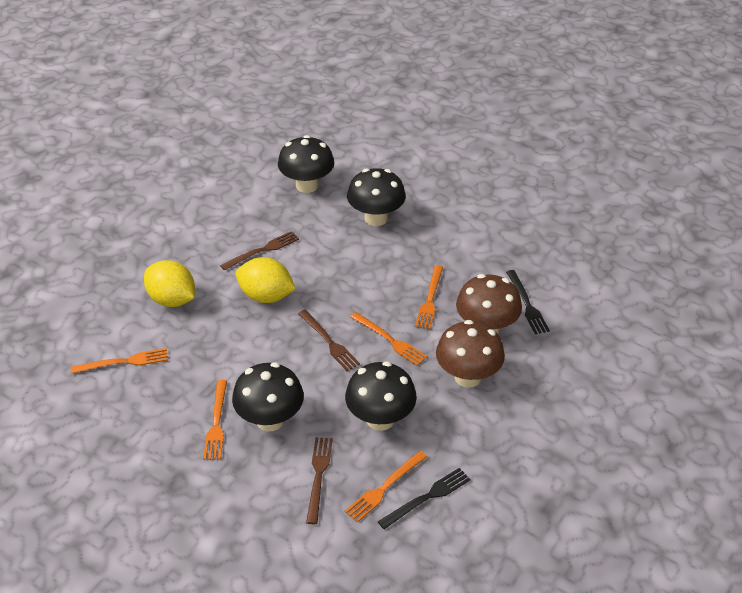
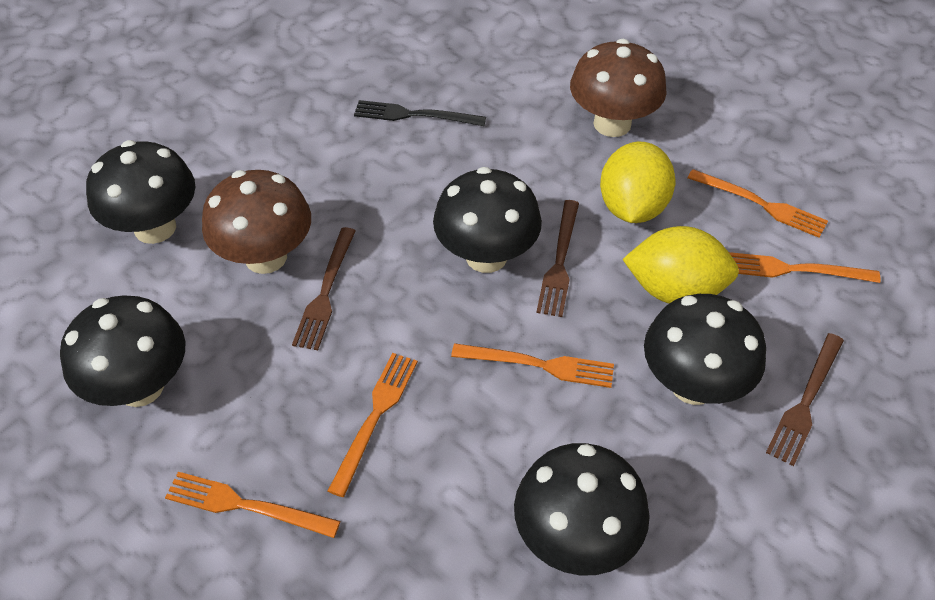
black fork: [378,468,471,529] [506,270,550,334] = 2 -> [354,100,486,126] = 1
black mushroom: [232,362,304,431] [278,135,334,193] [345,361,417,431] [347,168,406,226] = 4 -> [60,295,186,407] [86,140,195,244] [433,167,542,273] [514,443,650,576] [644,294,766,405] = 5

